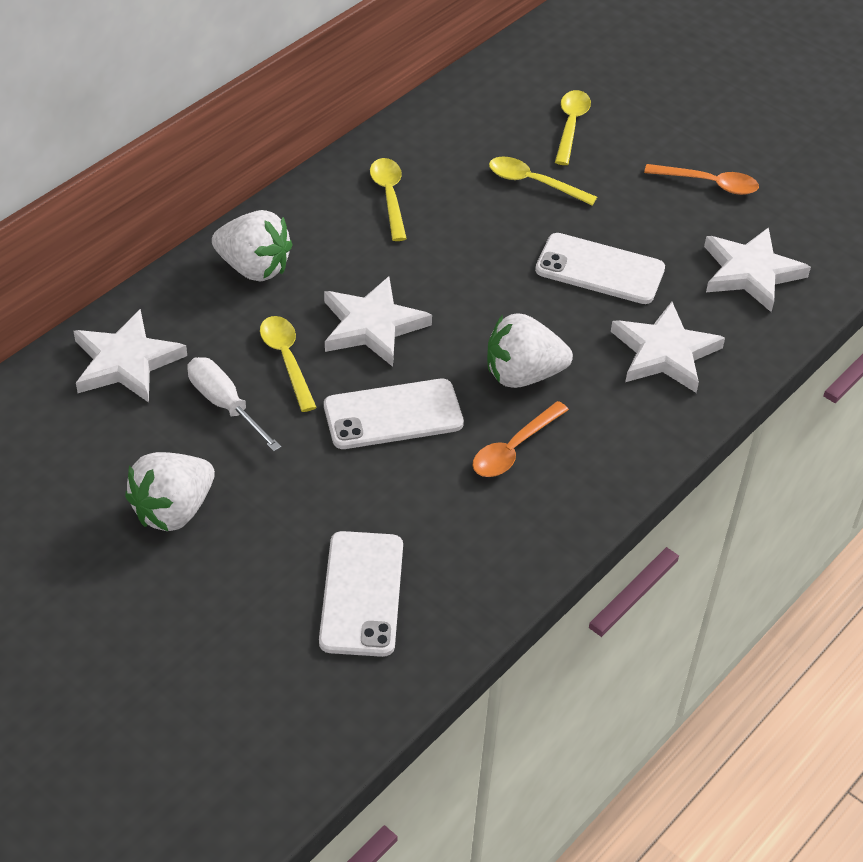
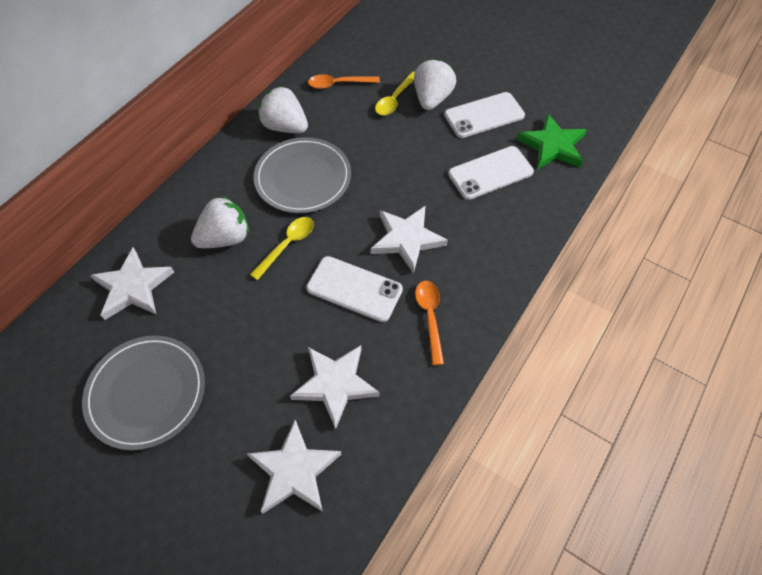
green star: none = 0 -> [517,113,586,170] = 1
grey plate: none = 0 -> [82,336,205,450] [254,137,351,213] = 2
white screwdriver: [187,357,281,451] = 1 -> none = 0
yellow spoon: [260,316,317,412] [370,158,407,241] [489,156,597,205] [555,90,591,165] = 4 -> [250,217,314,280] [375,71,415,115] = 2

